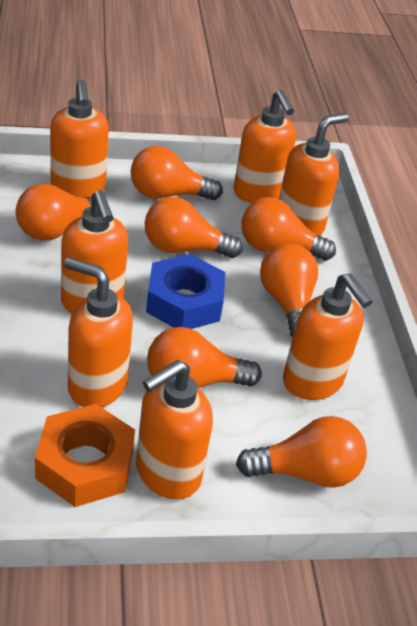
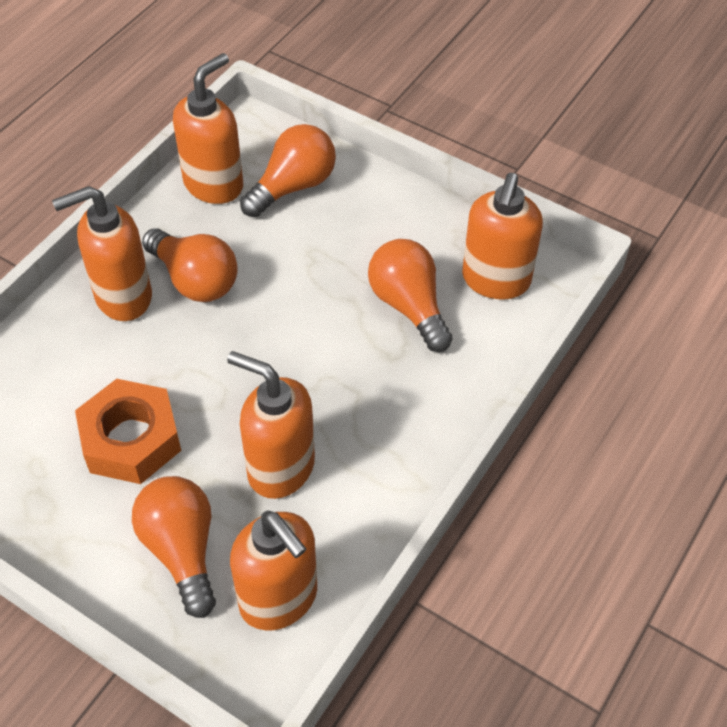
blue nut: [146,254,225,329] = 1 -> none = 0
orange light bulb: [16,184,92,241] [131,146,223,200] [145,197,243,258] [147,327,262,388] [236,416,367,488] [241,197,336,261] [260,243,318,338] = 7 -> [132,476,216,618] [142,228,238,302] [240,124,336,217] [368,239,452,352] = 4
orange soap dispenser: [50,80,109,198] [61,190,128,313] [64,257,133,407] [136,360,213,500] [234,89,296,203] [279,113,349,236] [283,273,372,400] = 7 -> [52,186,152,321] [173,53,243,204] [227,351,315,499] [230,511,317,630] [462,173,543,299] = 5

